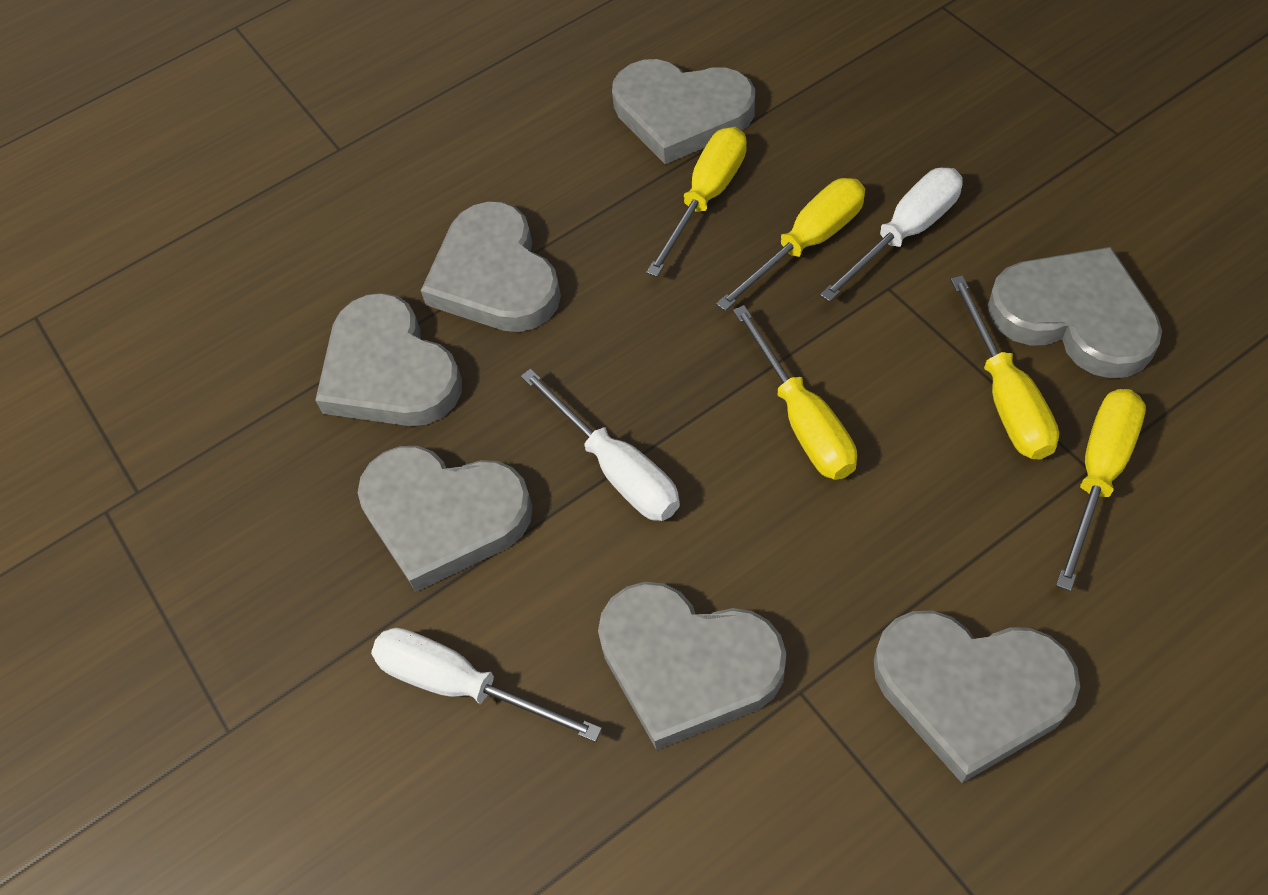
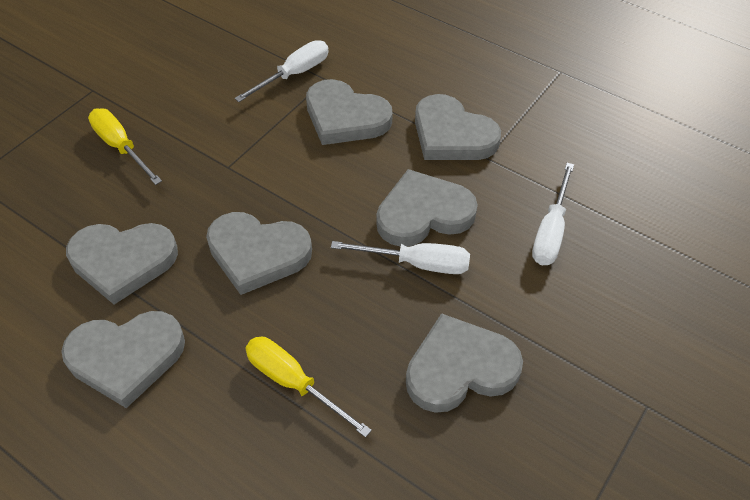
yellow screwdriver: [646,127,747,277] [716,178,865,311] [733,305,857,480] [950,275,1059,459] [1056,389,1146,591] = 5 -> [88,108,162,185] [245,337,372,437] = 2

